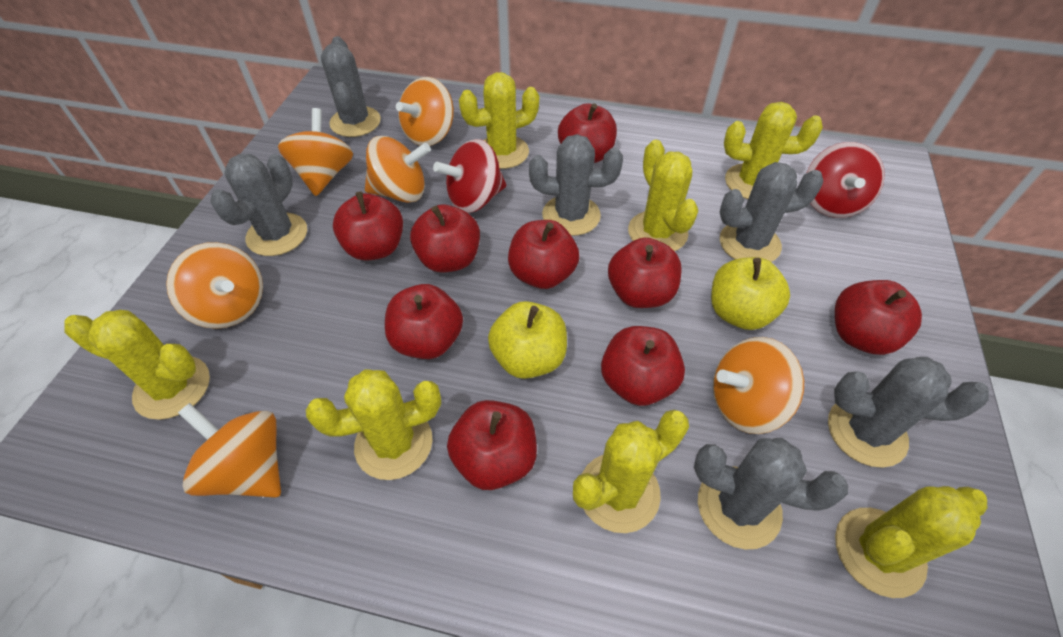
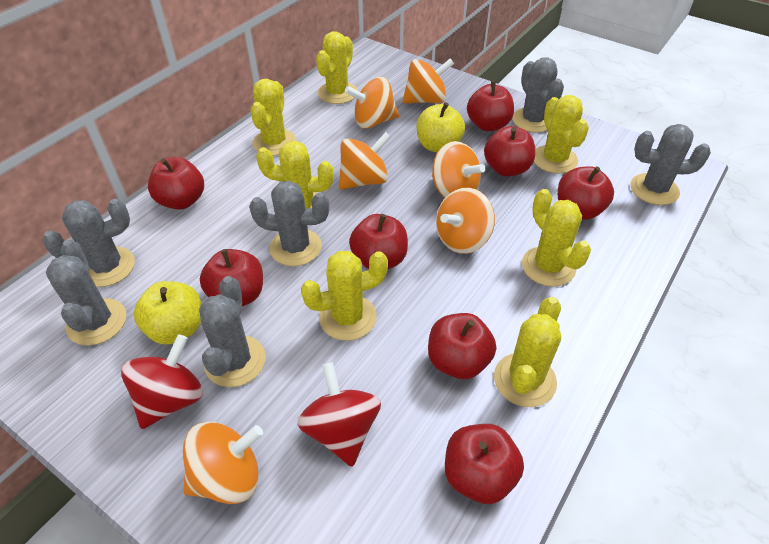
red apple: [333,192,403,261] [385,284,463,359] [410,205,480,273] [447,400,537,490] [508,220,579,289] [558,103,617,163] [601,326,685,406] [608,237,682,308] [835,280,922,355] = 9 -> [148,157,204,210] [200,249,263,306] [349,214,408,269] [428,313,496,379] [445,424,524,504] [467,81,514,131] [484,126,535,176] [558,166,614,220] = 8

